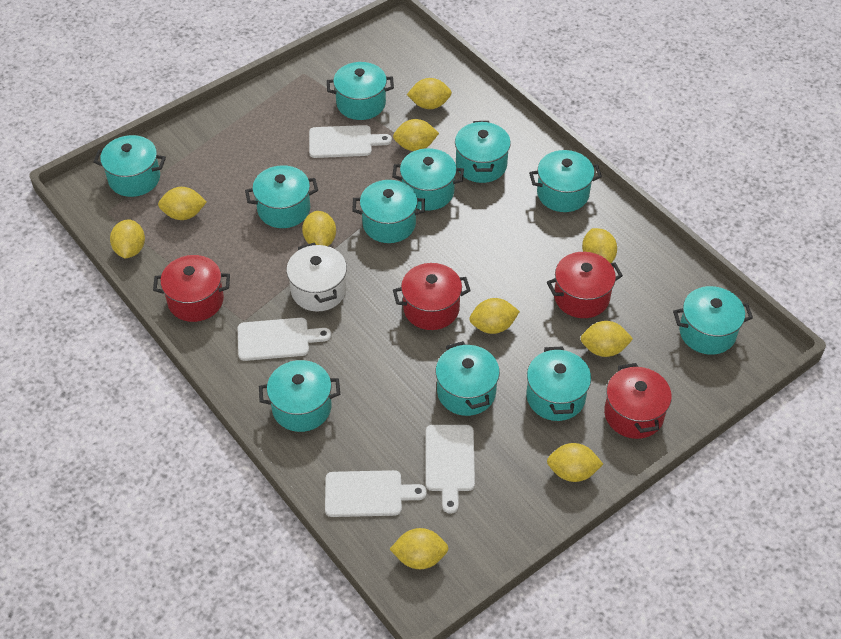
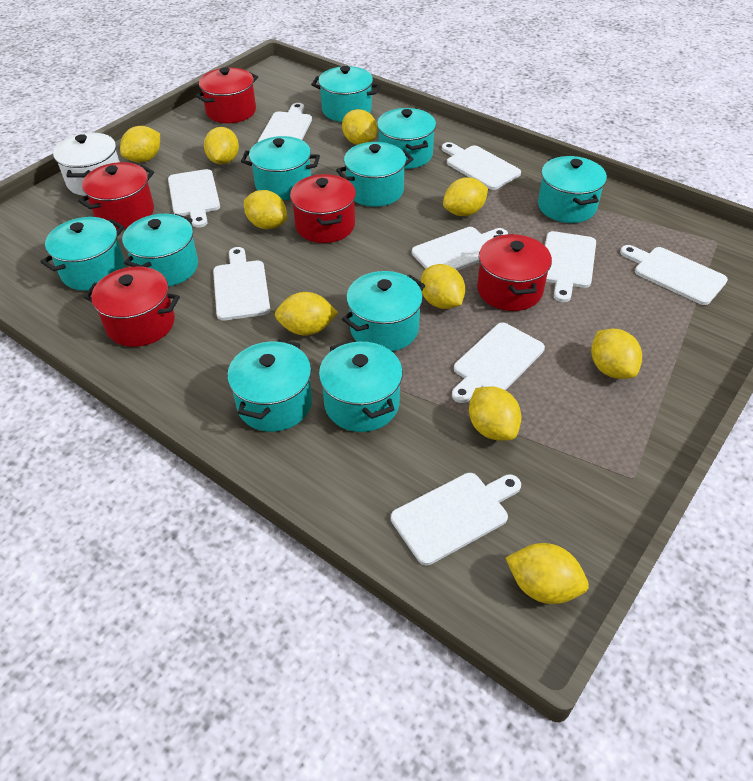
red pot: [153,255,230,322] [393,263,471,330] [547,252,623,318] [604,363,672,439] = 4 -> [78,162,154,229] [84,266,180,347] [195,67,258,123] [290,174,356,243] [477,234,552,311] = 5
turquoise pot: [93,135,166,197] [245,165,318,228] [259,360,340,432] [327,62,394,120] [352,180,425,243] [392,148,464,210] [436,341,500,416] [455,121,511,183] [526,347,591,421] [529,150,602,212] [673,286,753,355] = 11 -> [40,217,125,291] [122,214,198,286] [227,339,312,432] [241,136,320,200] [311,66,381,122] [319,340,403,432] [336,142,414,207] [342,271,425,351] [377,108,436,169] [538,156,607,223] = 10
white cutting board: [238,318,331,361] [309,125,392,158] [325,470,427,517] [426,425,475,514] = 4 -> [168,169,220,228] [213,247,270,321] [258,103,312,142] [391,473,521,565] [412,227,508,271] [442,142,521,190] [452,323,545,403] [545,231,596,302] [620,245,728,305] = 9

